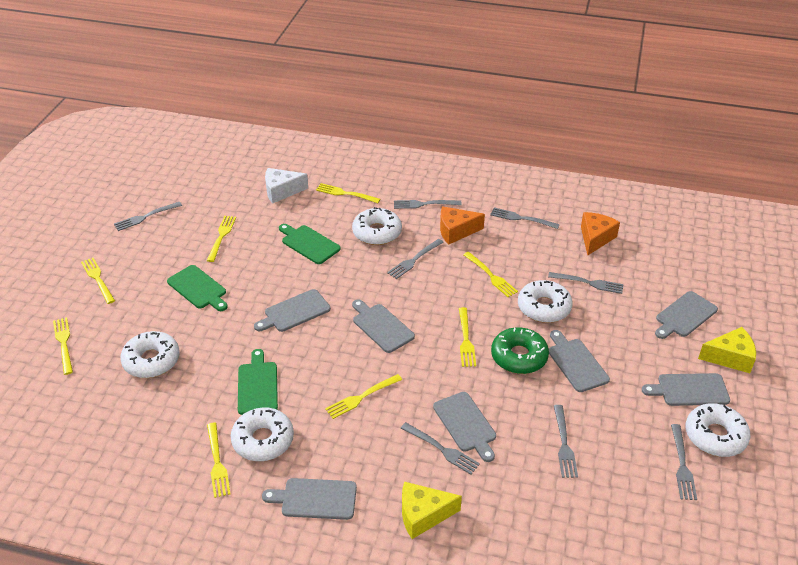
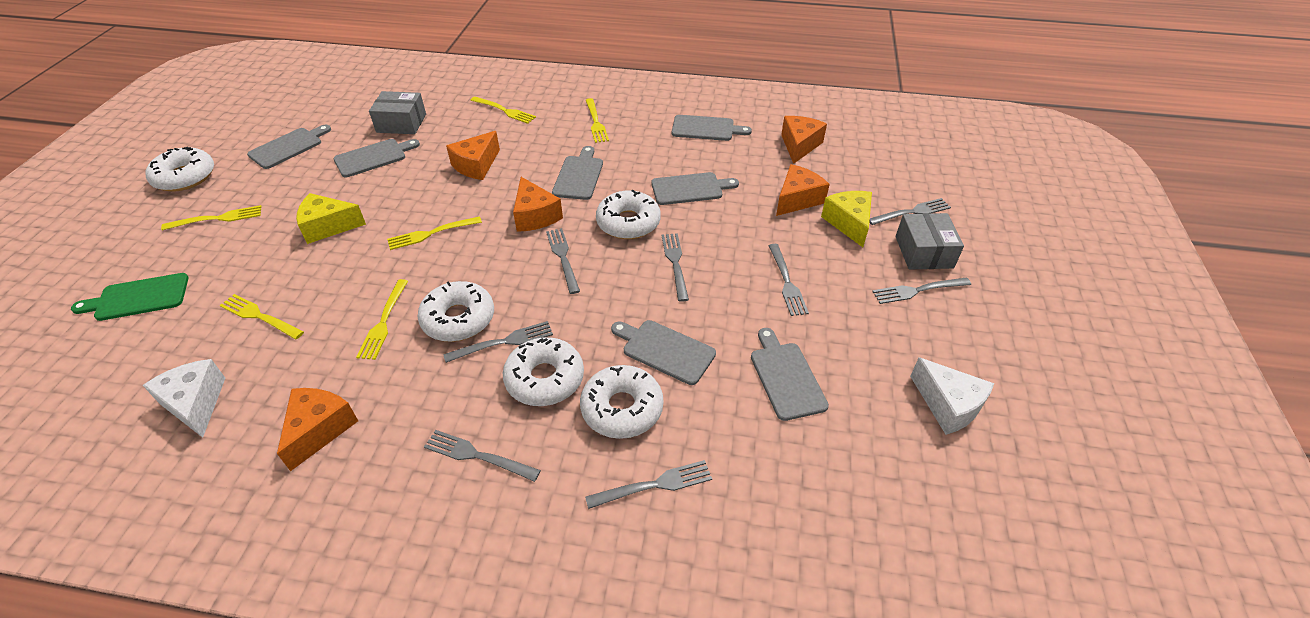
green cutting board: [167,265,228,311] [238,349,278,415] [279,224,341,264] = 3 -> [71,273,189,321] = 1
green donut: [491,327,549,374] = 1 -> none = 0
grey box: none = 0 -> [369,91,426,134] [896,213,964,270] = 2
orange cheese: [440,206,485,245] [581,212,620,255] = 2 -> [277,388,358,471] [446,131,500,180] [513,177,563,232] [776,164,830,216] [781,116,827,164] = 5
white cheese: [265,168,308,204] = 1 -> [143,359,225,438] [910,357,994,435] = 2
yellow fork: [53,317,73,375] [81,258,115,304] [207,216,236,262] [207,423,231,498] [316,183,380,203] [325,374,402,419] [459,307,476,367] [463,252,518,297] = 8 -> [161,205,262,230] [220,294,304,340] [356,279,408,360] [387,216,482,250] [470,97,536,124] [586,98,609,143] = 6

